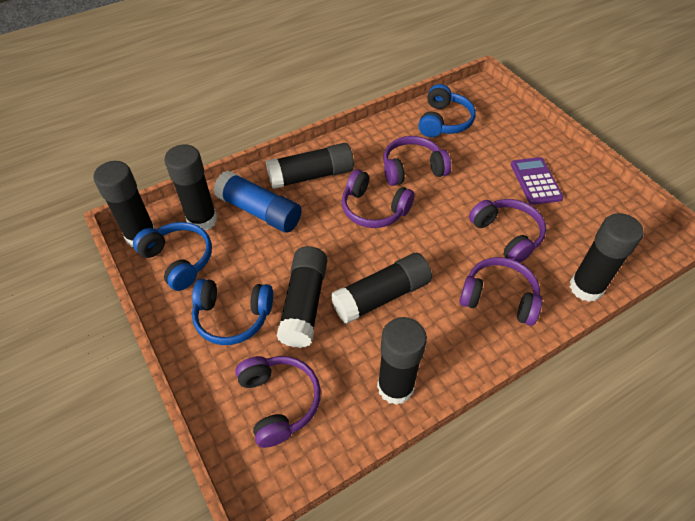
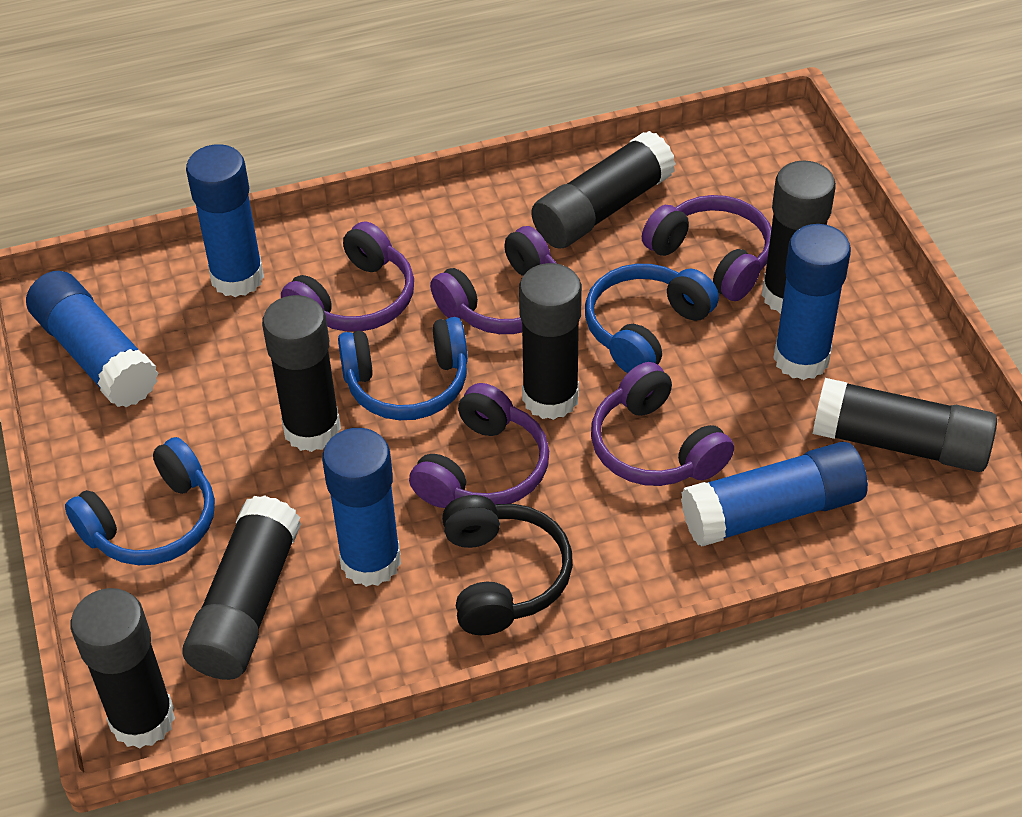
black headphones: none = 0 -> [442,495,573,635] = 1
blue glue stick: [214,170,302,233] = 1 -> [26,271,159,407] [186,144,264,297] [322,428,401,587] [681,442,868,546] [773,224,851,380] = 5
purple calculator: [511,157,564,205] = 1 -> none = 0

